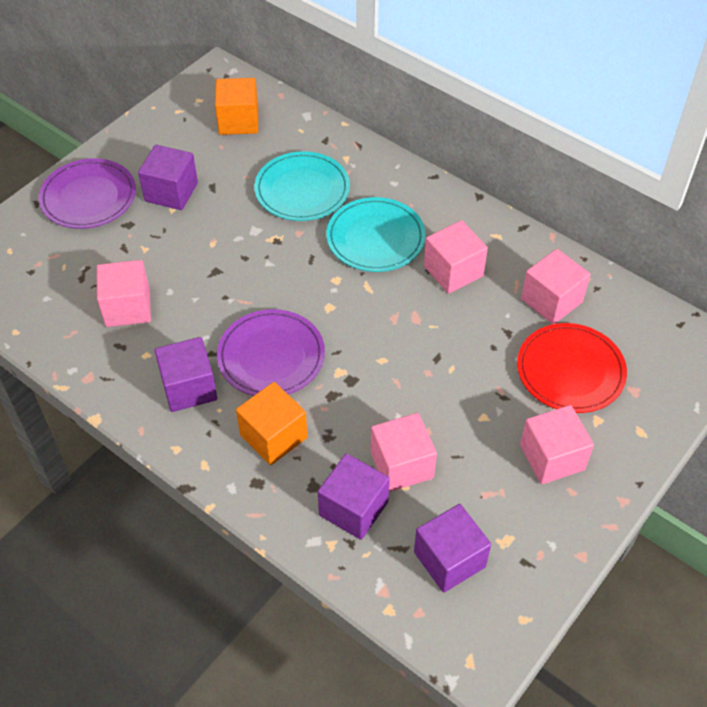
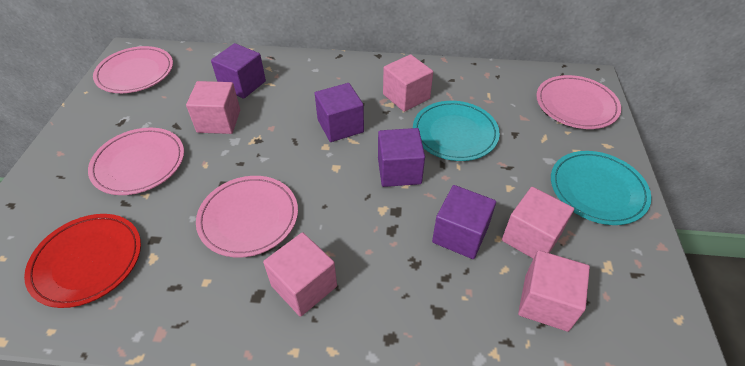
orange cube: [215,78,258,135] [236,382,308,465] = 2 -> none = 0
pink plate: none = 0 -> [88,128,184,195] [93,46,173,93] [196,176,298,258] [536,75,621,129] = 4
purple plate: [38,158,136,229] [217,309,325,396] = 2 -> none = 0

